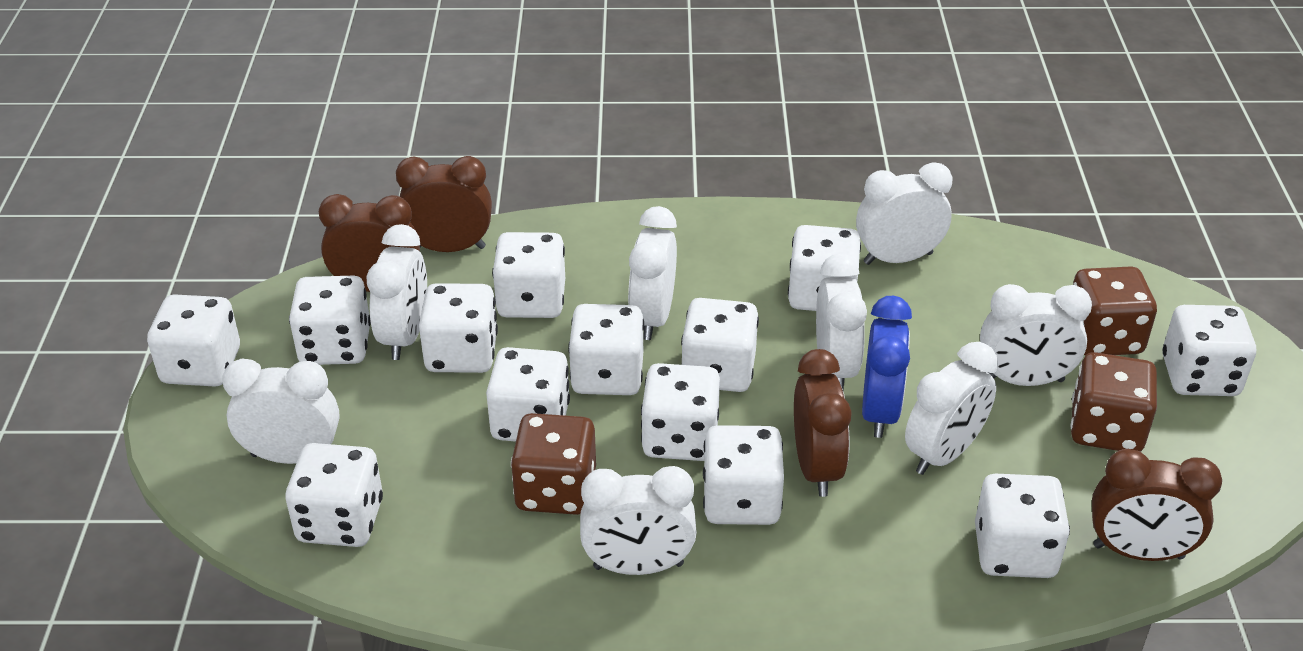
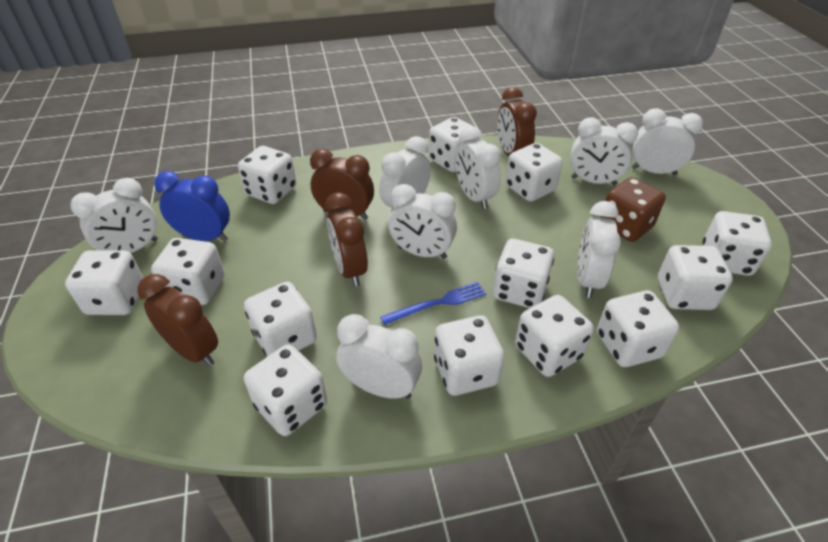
blue fork: none = 0 -> [380,282,486,325] = 1
brown dice: [511,413,596,515] [1070,352,1157,452] [1073,266,1157,356] = 3 -> [600,177,666,242] = 1

